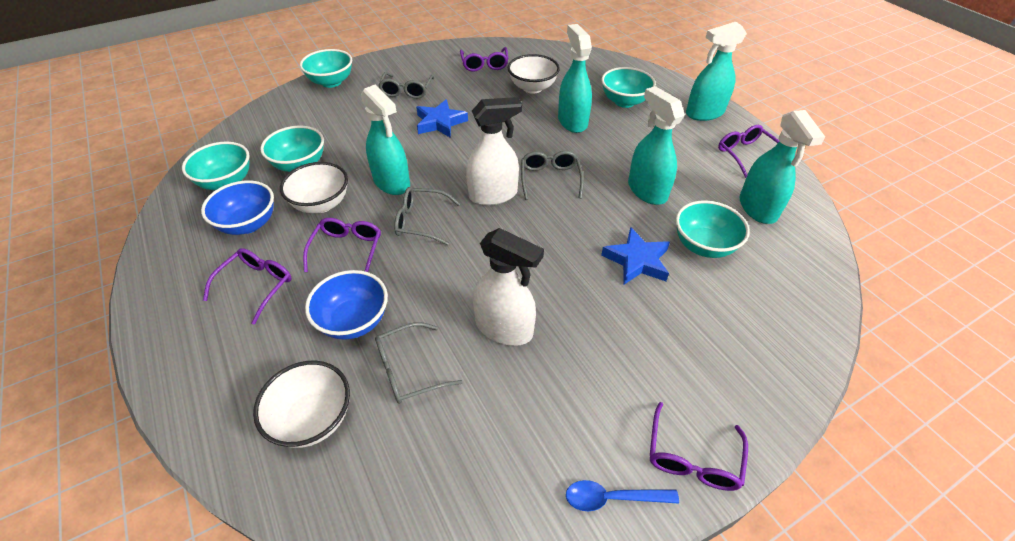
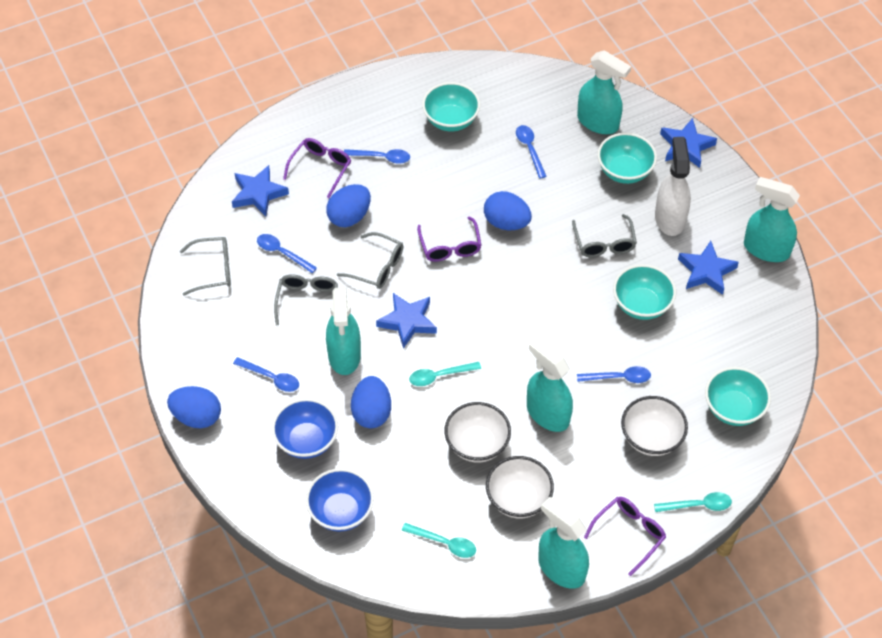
blue egg: none = 0 -> [167,386,221,428] [326,184,371,227] [351,376,391,428] [484,191,532,230] = 4
blue spoon: [566,480,679,511] = 1 -> [233,357,299,392] [257,234,317,273] [344,149,410,164] [516,125,547,179] [577,366,651,383] = 5
blue star: [416,99,468,138] [601,227,670,285] = 2 -> [232,165,289,216] [376,293,437,349] [660,118,717,168] [678,241,739,295] = 4
purple glasses: [203,248,292,325] [303,218,381,272] [460,47,508,72] [650,402,748,491] [718,125,779,178] = 5 -> [283,138,351,198] [417,217,481,262] [584,497,666,576] = 3
turquoise bowl: [182,142,250,190] [260,126,324,172] [300,49,352,88] [602,67,656,108] [676,200,750,258] = 5 -> [422,82,480,131] [597,133,657,184] [613,264,676,320] [705,367,771,426] = 4
turquoise spoon: none = 0 -> [402,523,476,558] [409,362,481,386] [654,492,732,512] = 3
white spray bottle: [466,97,522,205] [473,228,544,346] = 2 -> [655,137,691,236] = 1

